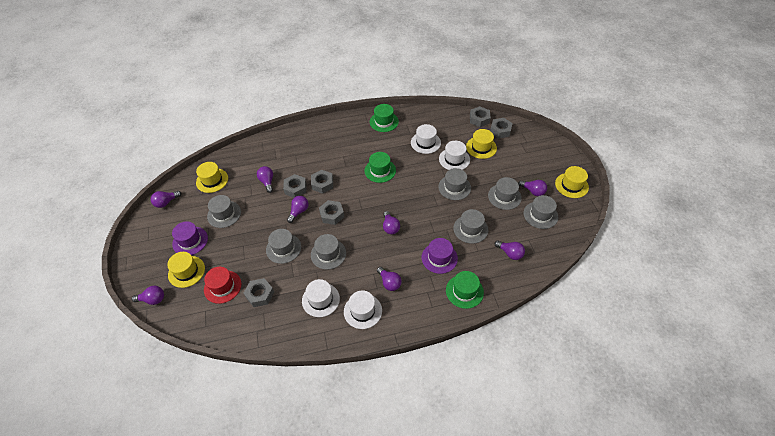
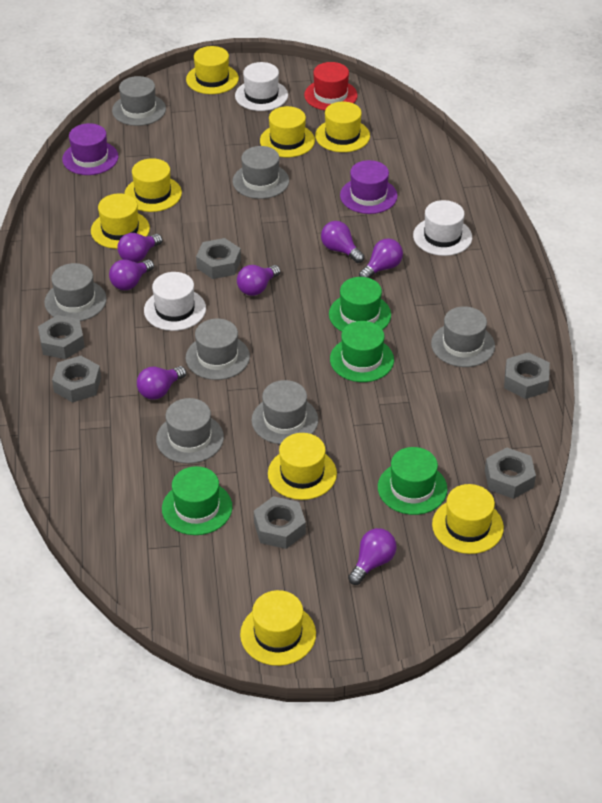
green hat: [364,152,396,183] [370,104,399,132] [446,271,484,309] = 3 -> [162,466,232,535] [329,277,391,331] [330,321,394,382] [378,447,447,515] = 4
purple light bulb: [132,286,164,305] [151,191,181,208] [257,166,273,193] [287,196,309,223] [377,267,402,291] [383,211,400,234] [494,240,525,260] [518,180,547,196] = 8 -> [109,259,154,290] [117,233,162,263] [137,366,186,400] [237,265,280,296] [321,221,364,263] [348,528,396,585] [359,238,403,278] = 7
white hat: [302,279,340,317] [344,291,382,329] [411,124,441,154] [439,141,470,170] = 4 -> [144,272,206,331] [235,62,288,111] [413,200,472,256] = 3
yellow hat: [167,252,205,288] [196,162,228,193] [466,129,497,159] [555,166,589,198] = 4 -> [91,194,150,249] [124,158,182,212] [186,46,239,94] [240,590,316,666] [260,106,315,157] [268,433,337,500] [315,102,370,152] [432,484,504,554] = 8

